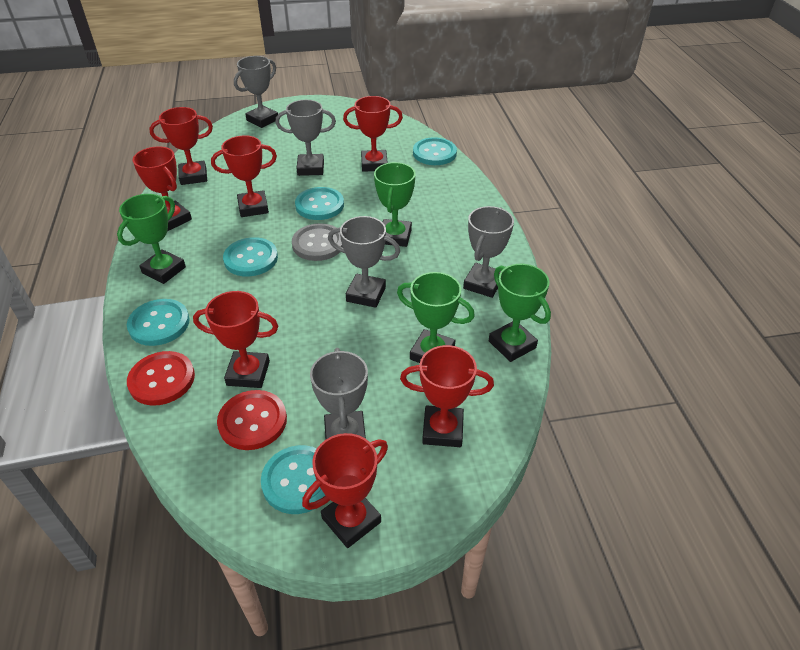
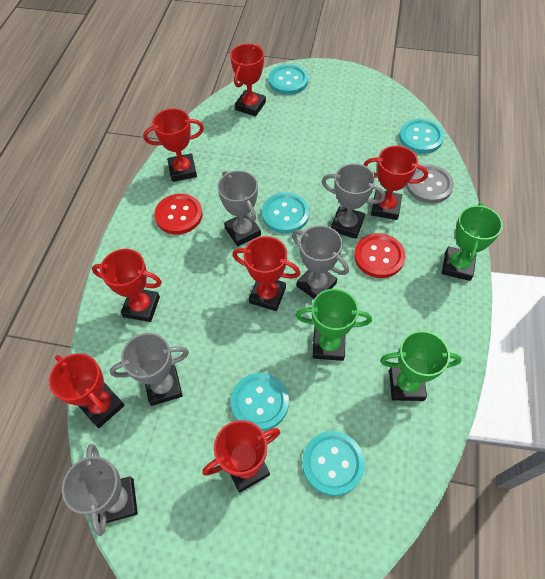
green trophy: [117,194,186,284] [374,162,416,247] [397,272,475,363] [489,264,551,362] = 4 -> [295,289,372,361] [380,331,462,401] [442,203,503,281] = 3

